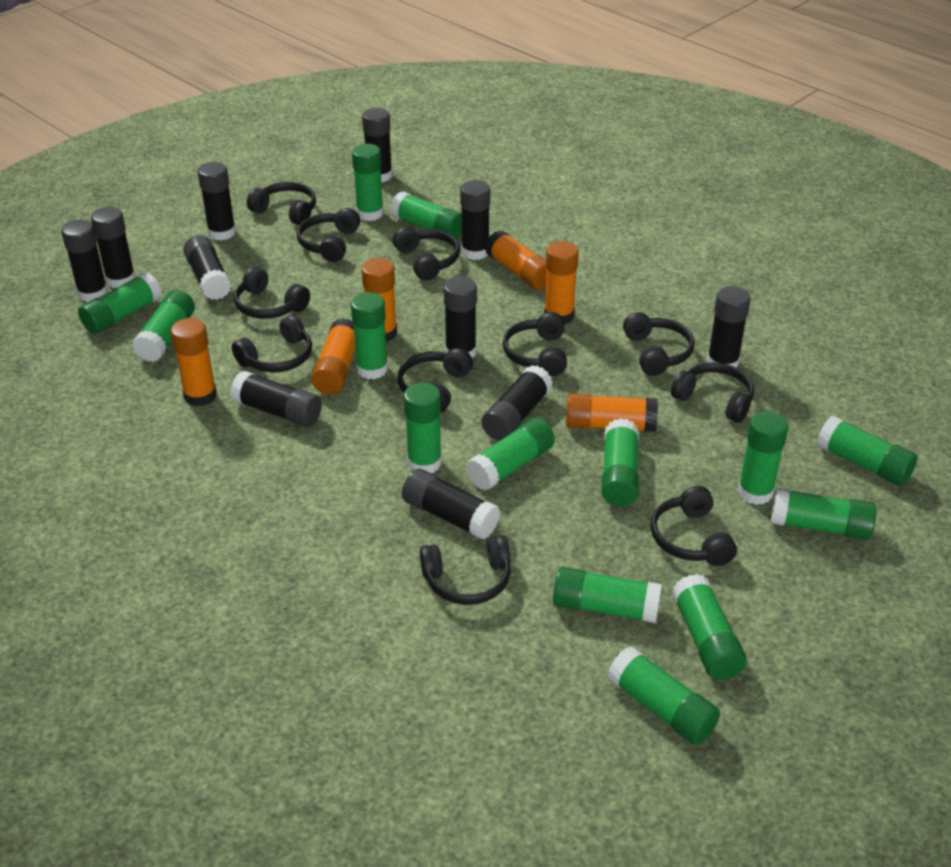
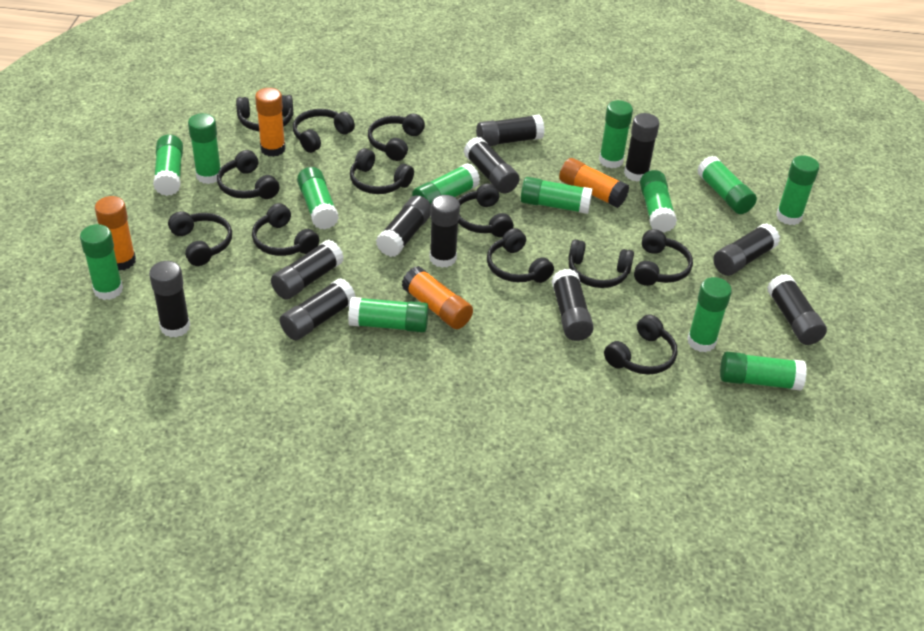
black headphones: [232,315,312,372] [234,266,310,319] [247,182,316,225] [297,208,360,262] [393,227,460,280] [398,348,473,412] [420,535,511,605] [502,312,567,376] [623,312,695,376] [650,486,737,566] [671,362,754,423] = 11 -> [168,211,232,266] [217,150,279,199] [236,95,294,131] [252,203,319,256] [293,109,355,153] [350,148,414,194] [368,114,425,161] [458,183,514,237] [487,228,554,283] [568,239,634,288] [604,314,677,375] [634,229,693,286] = 12
green glue stick: [78,272,162,334] [132,290,195,362] [351,292,388,379] [352,144,384,221] [391,191,462,239] [404,383,442,473] [466,418,555,491] [553,567,662,623] [602,418,639,506] [607,646,720,745] [672,574,747,680] [738,411,788,505] [771,488,876,540] [817,416,917,486] = 14 -> [80,224,123,300] [153,135,183,196] [188,113,221,184] [297,167,339,230] [348,297,429,332] [412,163,480,204] [521,177,593,214] [599,100,633,168] [640,170,677,233] [687,277,732,353] [697,156,757,214] [720,352,807,390] [776,155,819,225] = 13
orange glue stick: [171,318,217,407] [311,318,355,394] [361,258,397,342] [485,231,547,290] [544,241,579,324] [566,393,658,432] = 6 -> [95,196,136,270] [255,88,286,157] [402,266,473,329] [559,158,629,208] = 4

